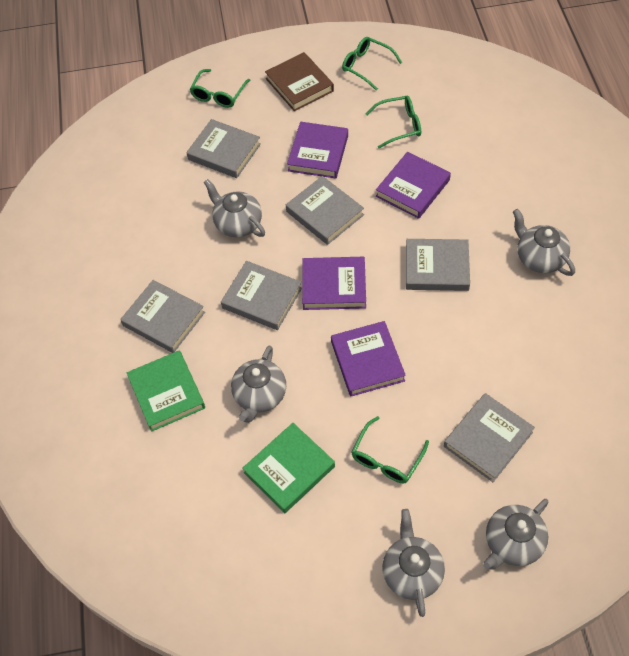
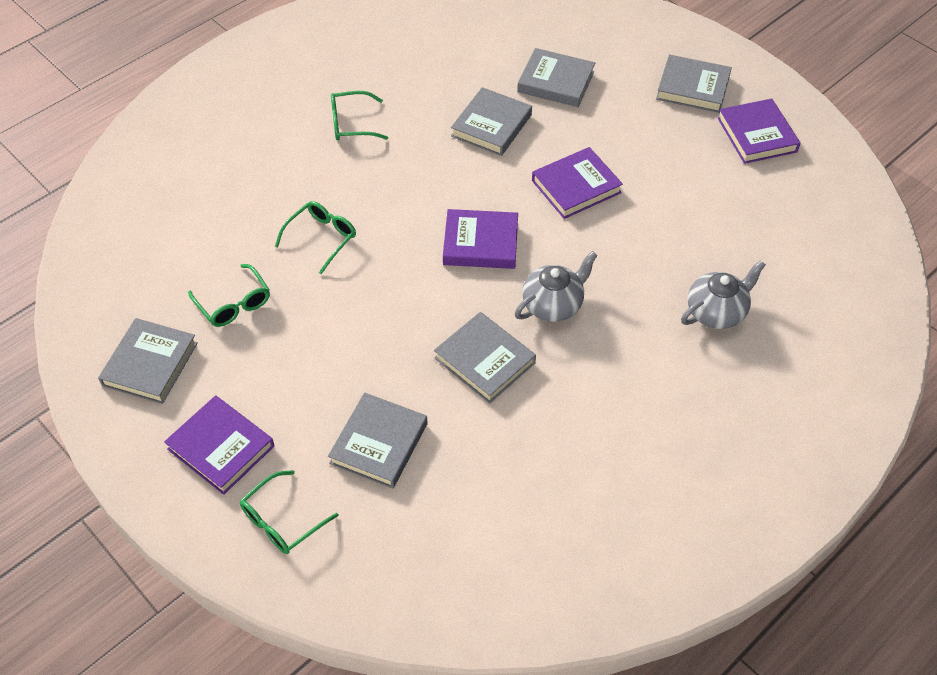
brown book: [265,52,334,111] = 1 -> none = 0
green book: [127,350,205,432] [242,423,335,513] = 2 -> none = 0
grey teapot: [204,179,265,237] [231,346,286,423] [382,509,445,617] [483,499,549,570] [513,209,575,276] = 5 -> [515,251,598,322] [681,260,766,329] = 2

